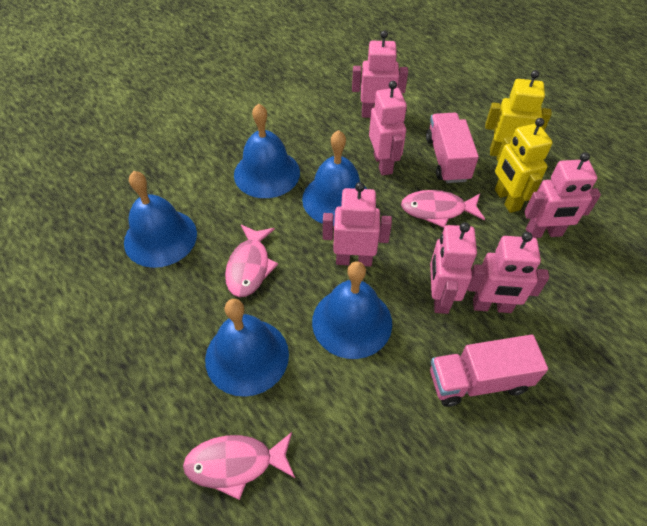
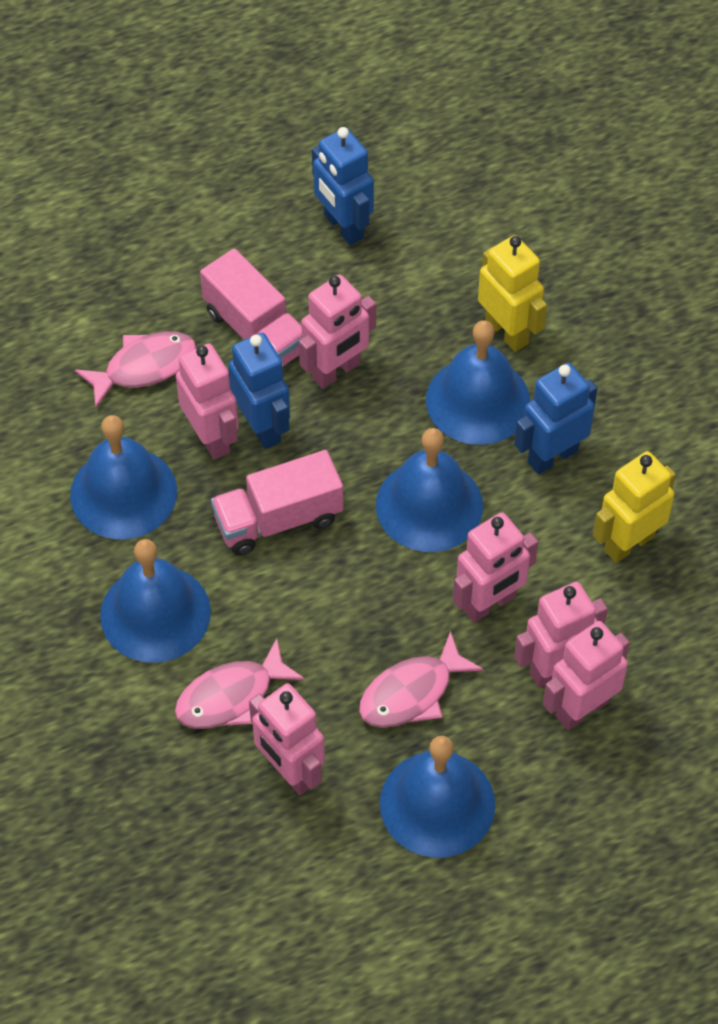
blue robot: none = 0 -> [228,333,290,449] [312,127,374,245] [514,363,598,474] = 3

